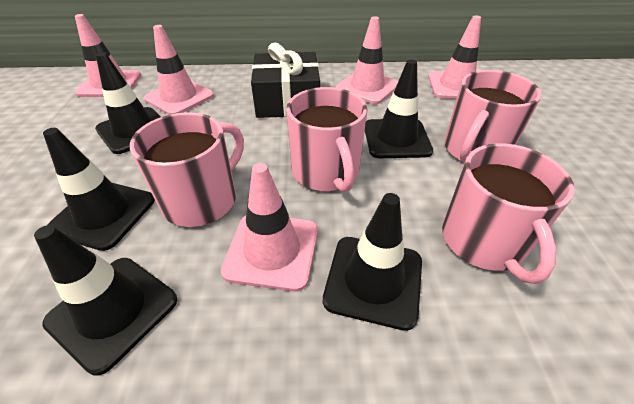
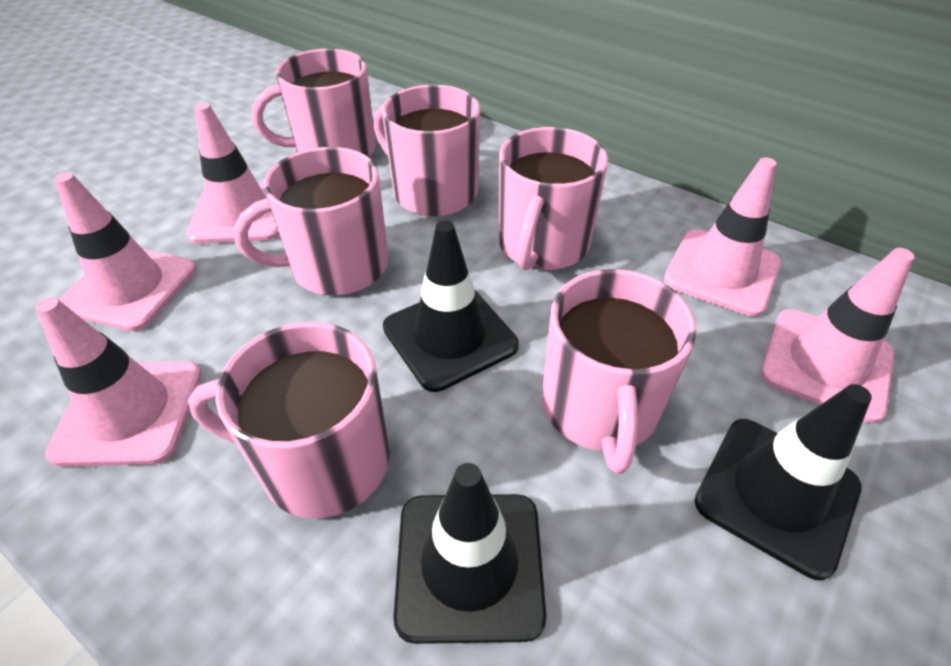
black gift: [251,43,320,118] = 1 -> none = 0
black traffic cone: [34,225,177,376] [43,128,155,251] [95,52,161,154] [323,193,422,331] [365,60,433,158] = 5 -> [383,220,519,392] [393,463,546,644] [694,384,872,580] = 3
pink mug: [130,112,244,227] [286,87,367,193] [442,143,575,284] [445,70,542,163] = 4 -> [188,322,390,518] [234,147,389,295] [252,49,376,157] [374,84,480,216] [498,127,608,271] [542,269,697,474] = 6

